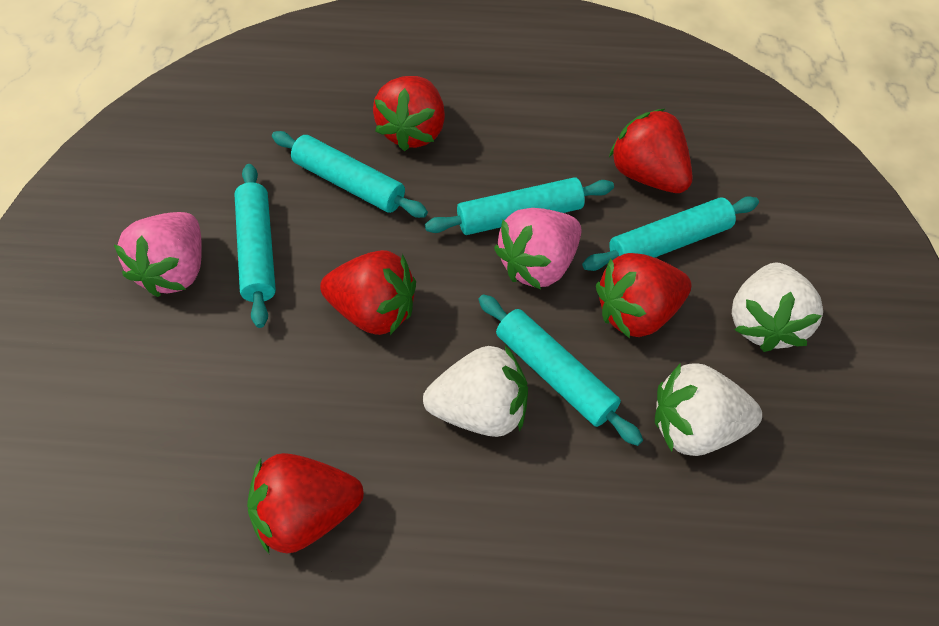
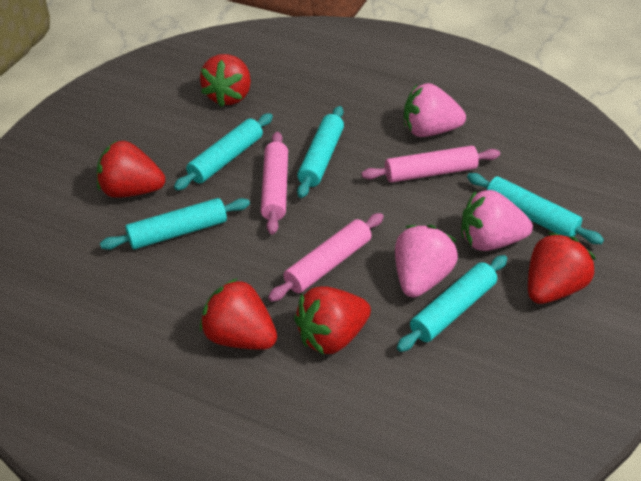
pink rolling pin: none = 0 -> [261,132,288,235] [268,213,384,302] [361,146,500,183] = 3
pink strawberry: [114,212,202,297] [494,208,582,289] = 2 -> [395,225,458,298] [404,83,466,137] [461,190,533,251] = 3
white strawberry: [423,345,528,437] [655,363,762,456] [732,262,823,352] = 3 -> none = 0

